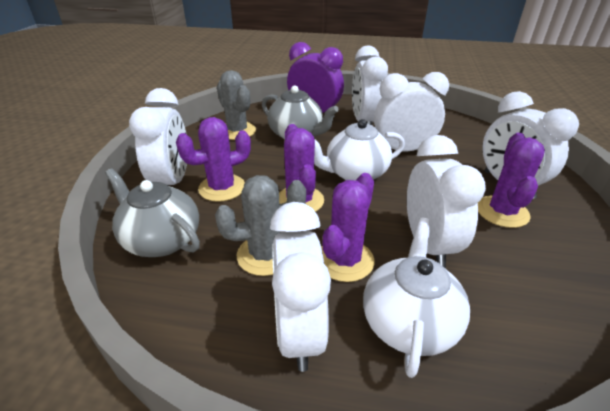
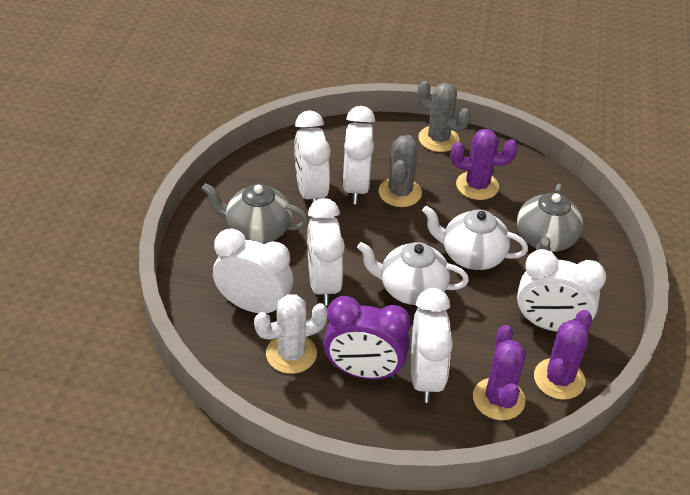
purple cactus: [176,117,251,202] [279,124,324,212] [321,173,375,282] [478,133,545,228] = 4 -> [451,129,518,200] [473,325,526,420] [534,310,592,400] = 3
white cactus: none = 0 -> [254,294,328,374] = 1

